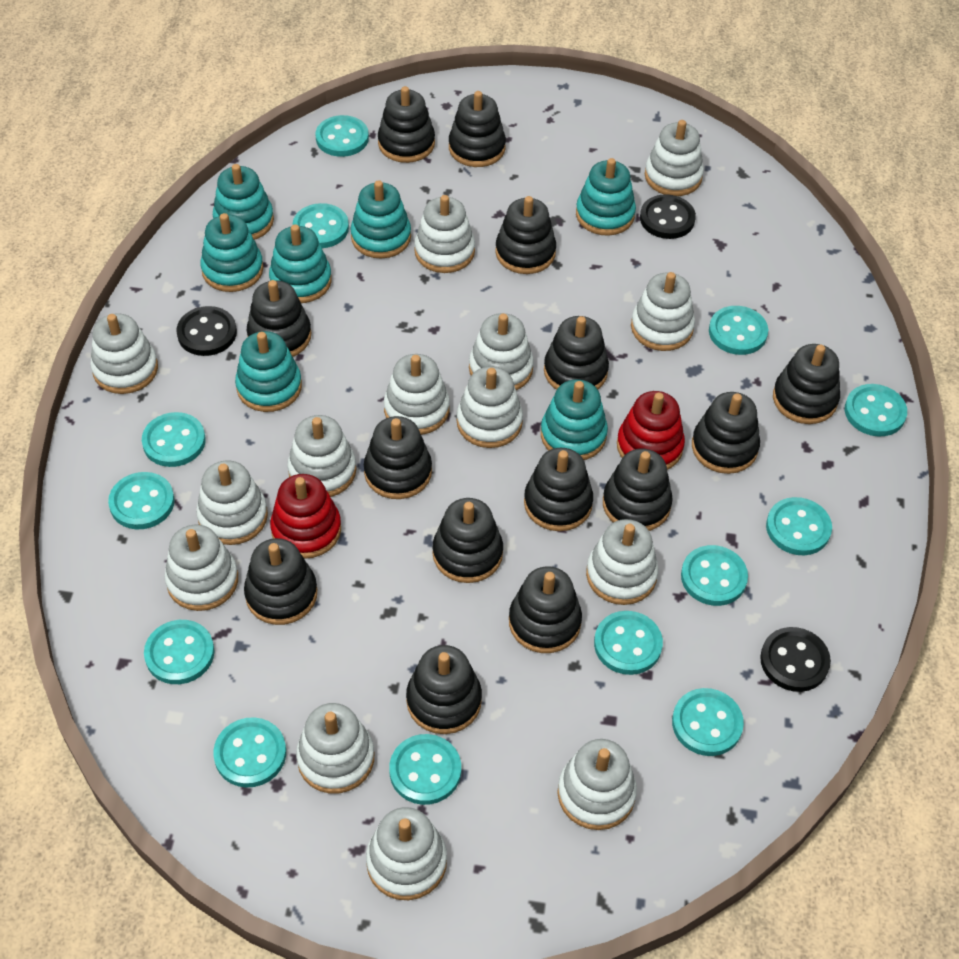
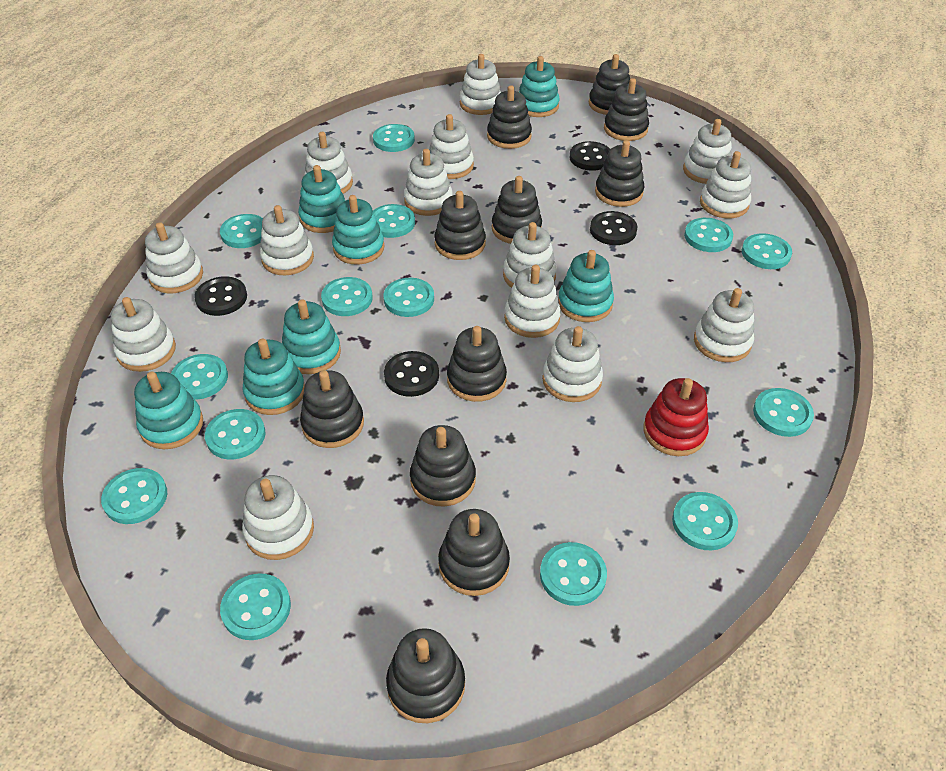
black button: [177,306,237,356] [640,194,696,239] [760,627,831,692] = 3 -> [194,276,247,316] [384,351,439,397] [569,141,610,171] [590,211,637,245] = 4
black stacking toy: [244,538,317,625] [247,280,311,357] [364,416,432,499] [378,86,435,163] [406,645,482,734] [432,498,503,583] [449,91,506,167] [495,196,556,274] [509,566,582,653] [524,448,593,531] [544,316,609,390] [603,449,673,531] [692,392,760,474] [773,344,840,424] = 14 -> [300,370,364,448] [386,628,465,723] [410,425,476,507] [434,191,486,260] [438,509,510,596] [447,326,507,402] [487,85,532,149] [492,176,542,244] [589,54,630,115] [595,140,644,207] [604,78,649,141] = 11
red stacking toy: [270,474,341,559] [617,391,685,470] = 2 -> [643,378,709,456] = 1
turquoise button: [108,472,175,529] [142,412,206,467] [144,620,214,684] [213,717,286,788] [293,203,349,248] [315,115,369,157] [389,734,461,805] [594,611,663,675] [672,688,744,756] [681,545,748,606] [709,306,768,355] [766,497,832,555] [845,384,907,436] = 13 -> [101,468,167,524] [171,354,228,400] [205,409,266,459] [220,214,263,248] [220,574,291,640] [321,277,373,316] [373,124,415,152] [373,204,415,238] [383,278,434,317] [540,542,607,606] [672,492,738,550] [684,218,733,252] [742,233,792,269] [753,388,814,437] = 14

